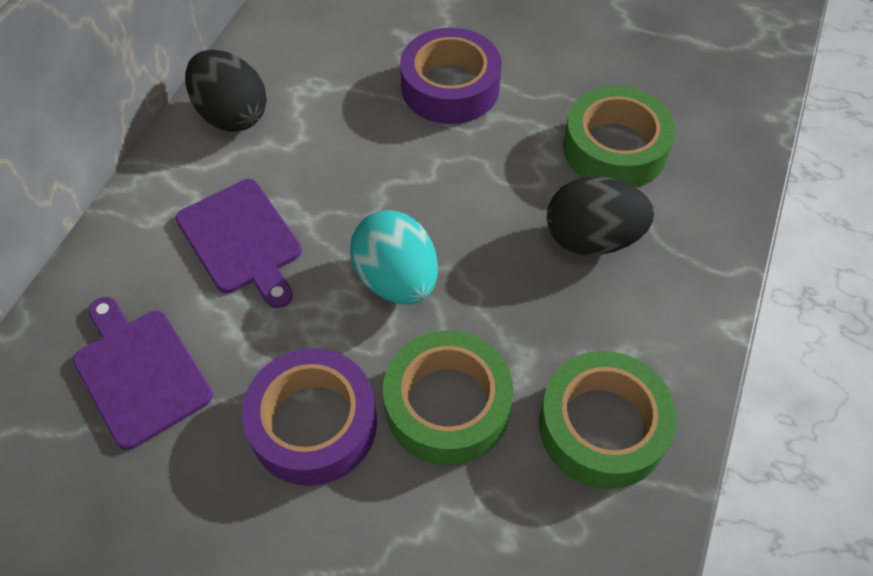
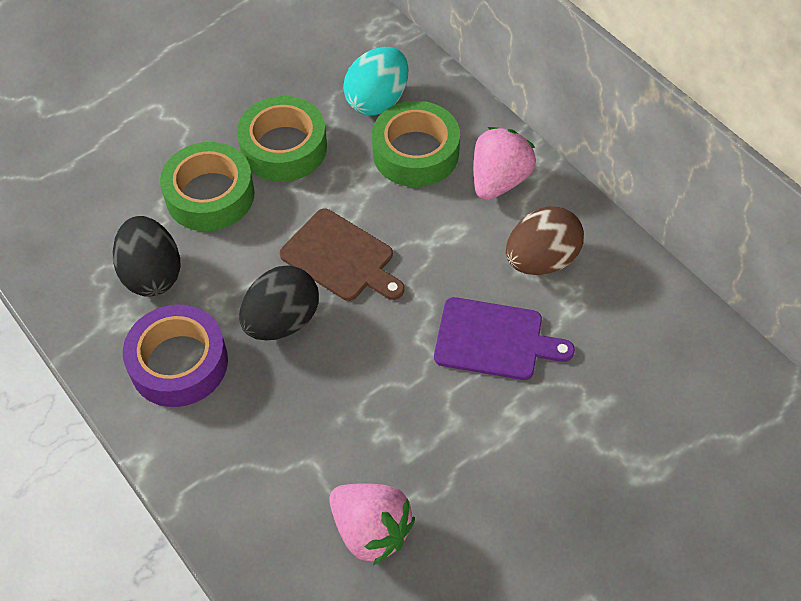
brown cutting board: none = 0 -> [280,208,404,301] = 1
brown egg: none = 0 -> [506,206,584,275] = 1
pink strawberry: none = 0 -> [329,483,415,565] [473,127,536,200] = 2
purple cutting board: [73,297,213,450] [176,179,302,308] = 2 -> [434,297,575,380] = 1
purple tape: [242,348,377,486] [400,28,502,124] = 2 -> [123,305,228,407] = 1

